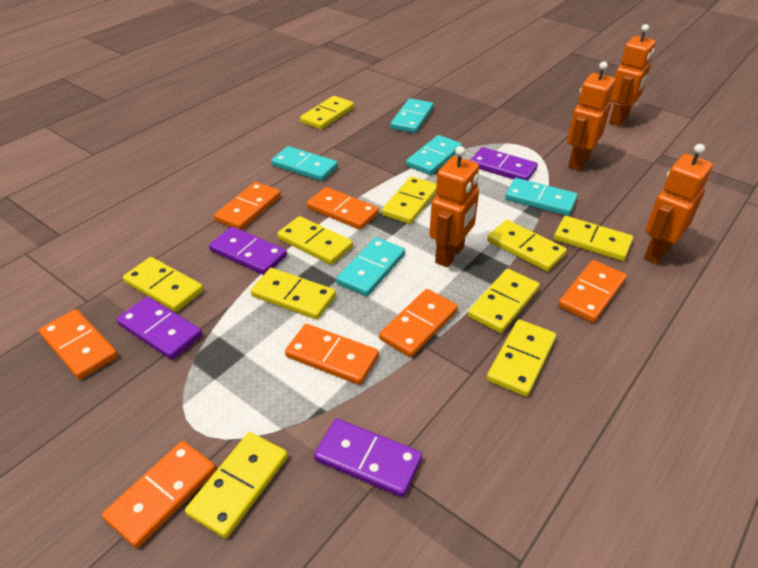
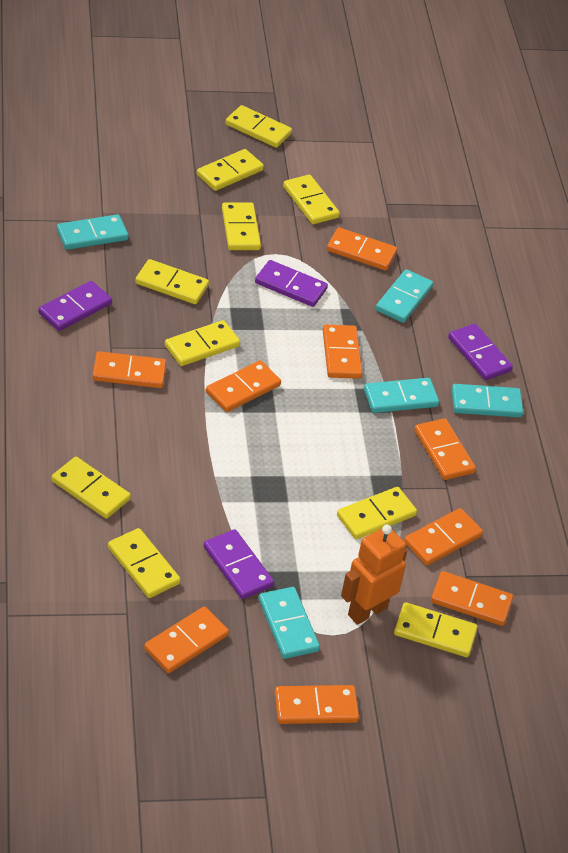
orange domino: [39,309,118,380] [102,441,216,548] [214,182,281,230] [285,324,379,385] [307,187,379,230] [379,289,458,357] [558,260,627,323] = 7 -> [92,351,166,388] [144,606,229,673] [206,360,281,412] [275,685,359,724] [323,325,362,379] [327,227,397,271] [404,508,483,565] [414,418,476,480] [431,571,513,626] = 9
orange robot: [429,146,479,267] [567,61,615,170] [609,24,656,126] [644,144,713,264] = 4 -> [341,525,407,625] = 1

